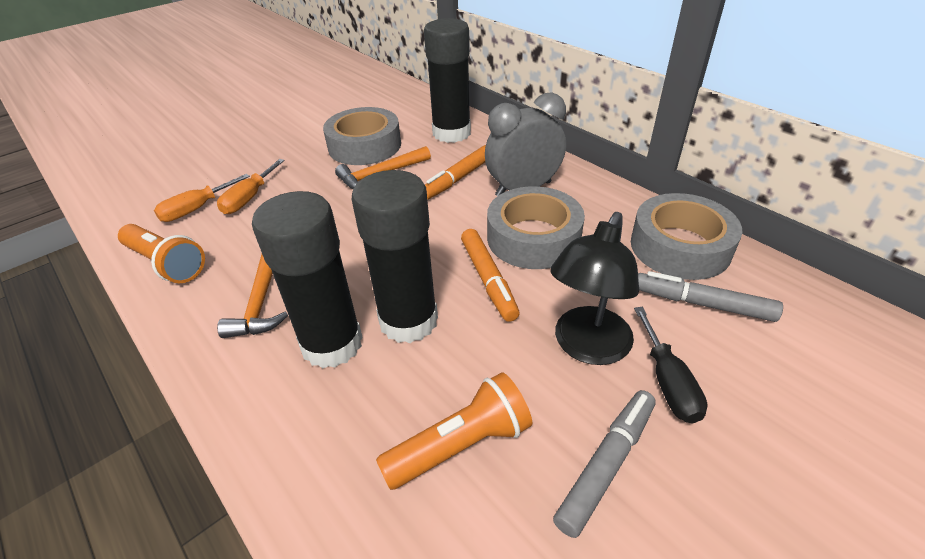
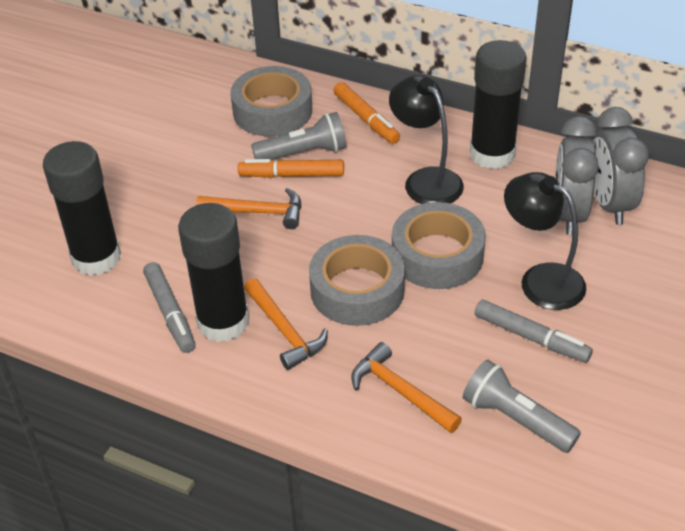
black lamp: [550,212,639,365] = 1 -> [389,75,464,204] [504,172,587,310] = 2
black screwdriver: [634,307,708,424] = 1 -> none = 0
grey clock: [485,92,566,196] = 1 -> [555,116,599,235] [593,107,649,225] = 2
grey flashlight: none = 0 -> [251,112,347,160] [463,360,581,453] = 2
orange flashlight: [118,224,205,283] [376,372,532,490] = 2 -> none = 0
orange hammer: [217,254,288,338] [335,146,431,189] = 2 -> [196,188,301,229] [244,278,328,370] [351,342,462,433] = 3
orange screwdriver: [154,174,250,222] [217,159,285,214] = 2 -> none = 0

